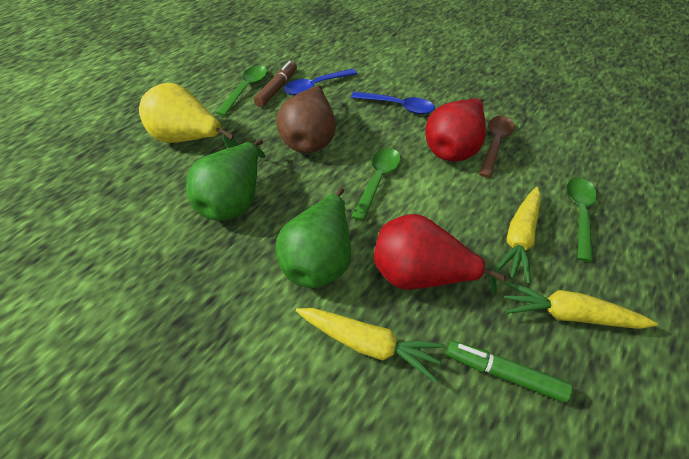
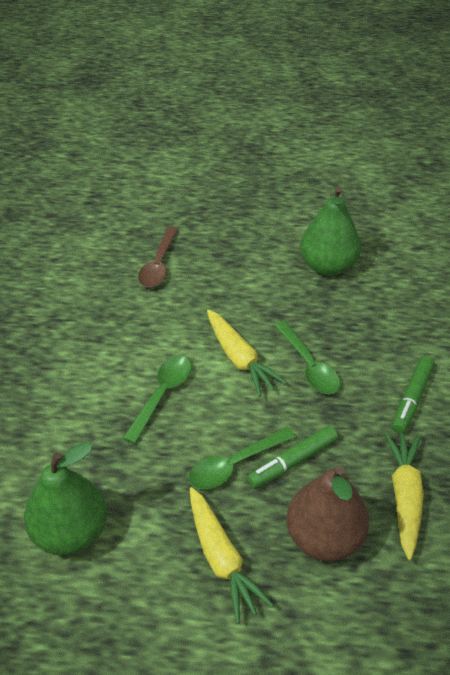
blue spoon: [284,69,357,95] [351,91,435,114] = 2 -> none = 0
brown marker: [254,61,297,107] = 1 -> none = 0
green marker: [446,340,572,402] = 1 -> [247,425,338,488] [392,356,434,434] = 2
red pear: [374,214,506,295] [425,98,486,161] = 2 -> none = 0
yellow pear: [139,83,238,148] = 1 -> none = 0

